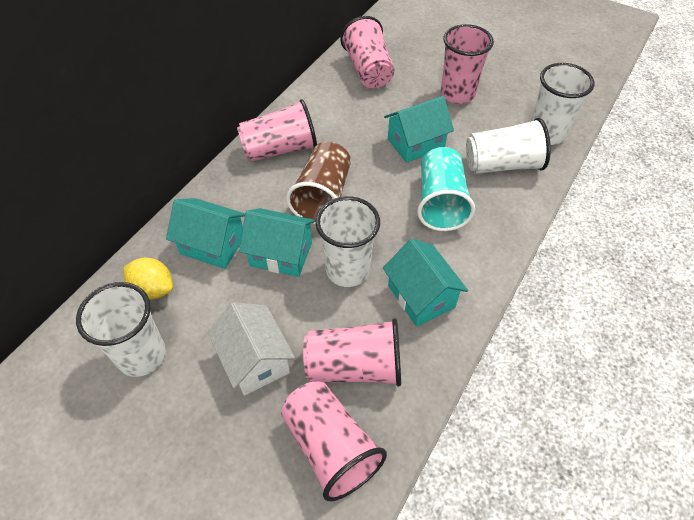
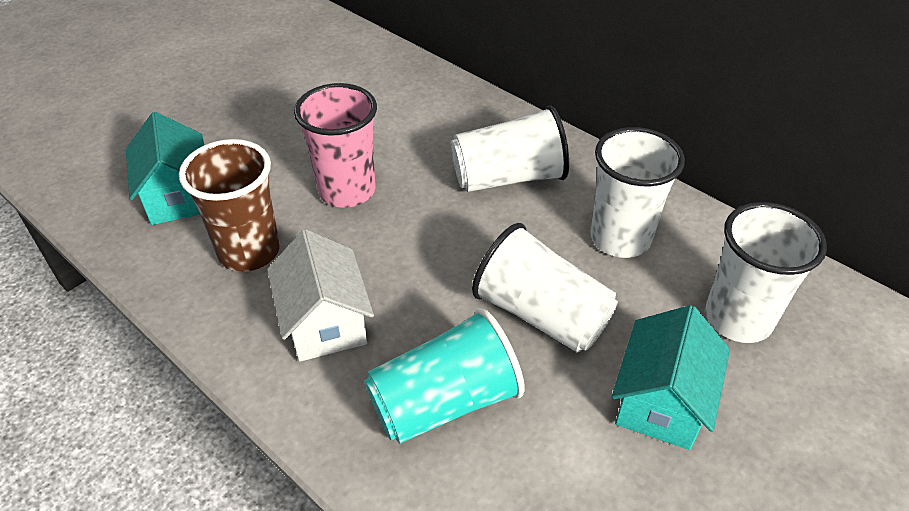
pink cup: [237,99,317,162] [281,381,387,501] [303,318,401,387] [340,16,395,88] [441,24,494,104] = 5 -> [294,83,377,208] = 1
turquoise house: [166,198,245,269] [239,208,315,277] [383,239,468,327] [384,96,454,163] = 4 -> [126,112,204,225] [612,305,730,450] = 2
yellow lemon: [123,258,173,299] = 1 -> none = 0

